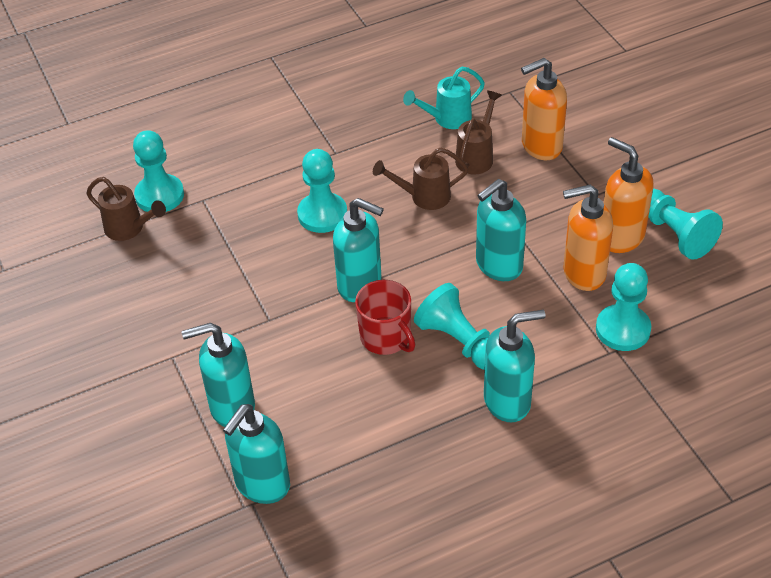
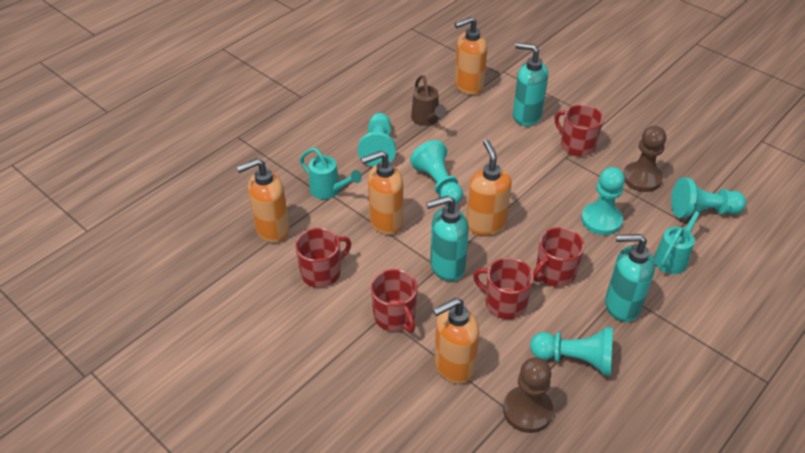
brown pawn: none = 0 -> [503,357,553,433] [623,126,666,192] = 2
brown watering can: [86,177,166,241] [373,148,468,210] [455,90,502,175] = 3 -> [411,75,446,126] = 1
orange soap dispenser: [521,58,567,160] [563,185,613,291] [604,137,653,253] = 3 -> [237,158,289,243] [361,151,403,235] [433,298,479,384] [455,17,487,95] [466,140,512,236] = 5
red mug: [355,280,415,355] = 1 -> [295,228,351,288] [371,269,417,333] [473,258,534,319] [533,227,585,287] [555,105,604,156] = 5
turquoise soap dispenser: [182,323,255,427] [223,404,290,504] [333,198,384,302] [476,179,526,281] [484,310,546,422] = 5 -> [426,196,469,282] [513,43,548,126] [605,234,655,322] = 3
turquoise watering can: [403,66,485,129] = 1 -> [300,148,362,199] [654,203,707,274] = 2

